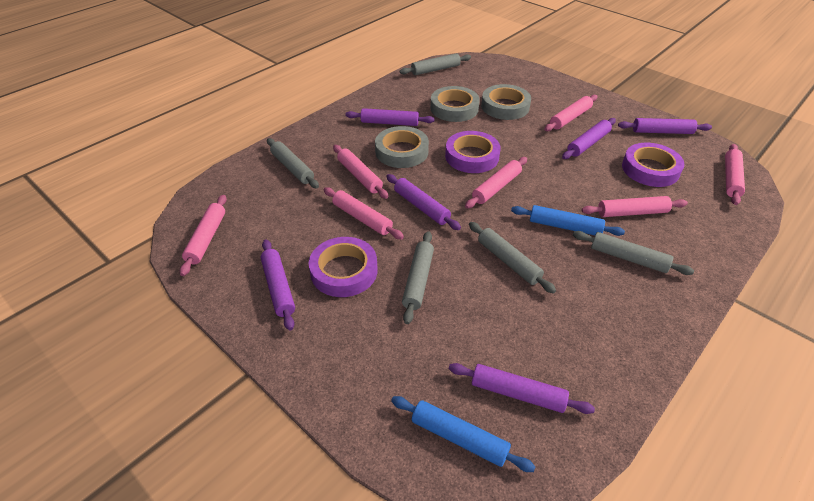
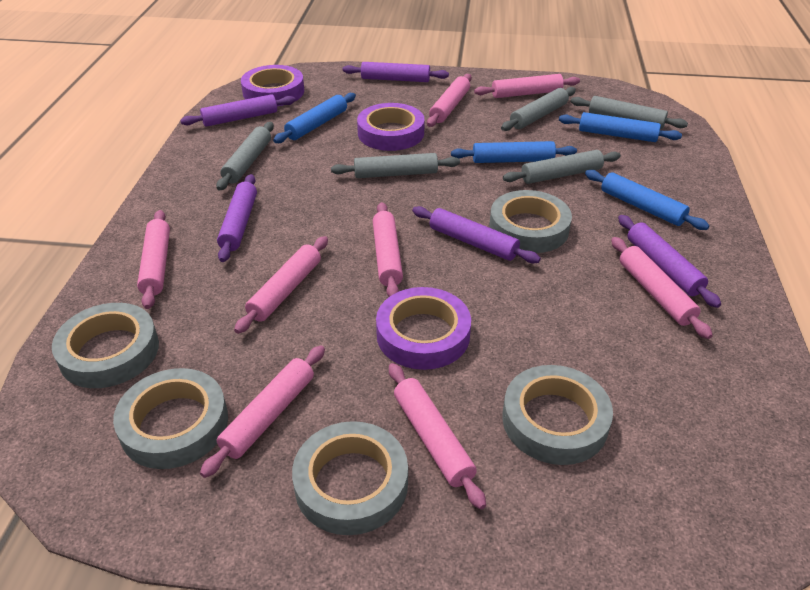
blue rolling pin: [391,396,535,472] [511,205,625,236] = 2 -> [273,93,356,143] [451,141,577,163] [559,112,682,142] [585,170,710,230] = 4
grey tape: [375,126,429,168] [430,86,480,122] [481,84,531,120] = 3 -> [52,303,159,388] [113,368,228,469] [292,421,408,535] [489,190,572,253] [502,365,613,465] = 5
pink rolling pin: [180,195,227,276] [323,187,404,239] [333,145,388,199] [465,157,527,209] [544,95,598,131] [581,196,688,217] [725,144,745,205] = 7 -> [137,210,170,309] [200,345,325,478] [234,236,328,334] [373,202,403,297] [389,363,486,510] [427,74,472,127] [474,74,580,98] [611,237,713,339] = 8
purple rolling pin: [261,240,295,330] [345,108,434,126] [386,174,461,230] [449,363,595,414] [562,118,616,159] [618,118,712,134] = 6 -> [180,94,296,127] [217,174,257,262] [343,62,449,82] [412,206,541,263] [618,215,721,308] = 5

